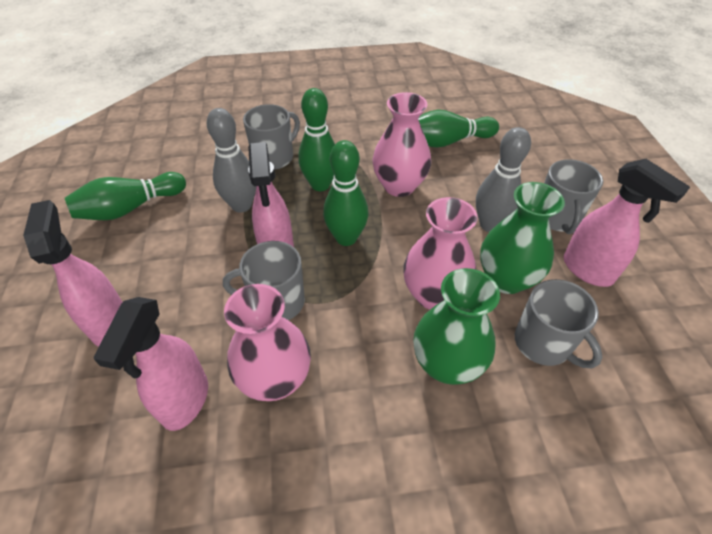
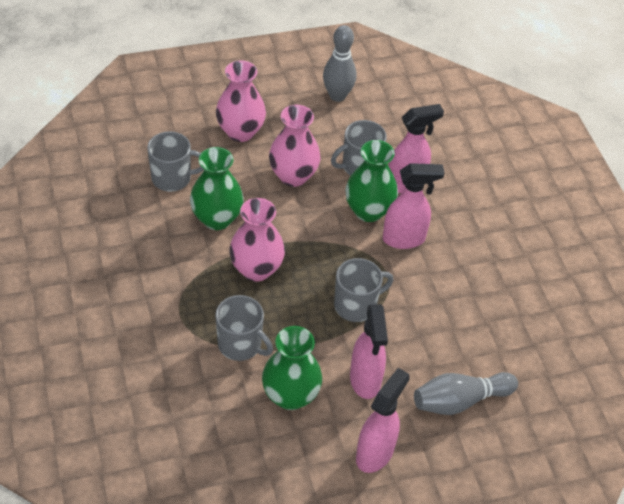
green bowling pin: [65,172,186,220] [298,88,335,191] [323,140,368,246] [418,109,499,148] = 4 -> none = 0
green vase: [413,268,500,385] [480,182,565,294] = 2 -> [190,147,244,230] [262,326,322,410] [345,140,398,222] = 3

